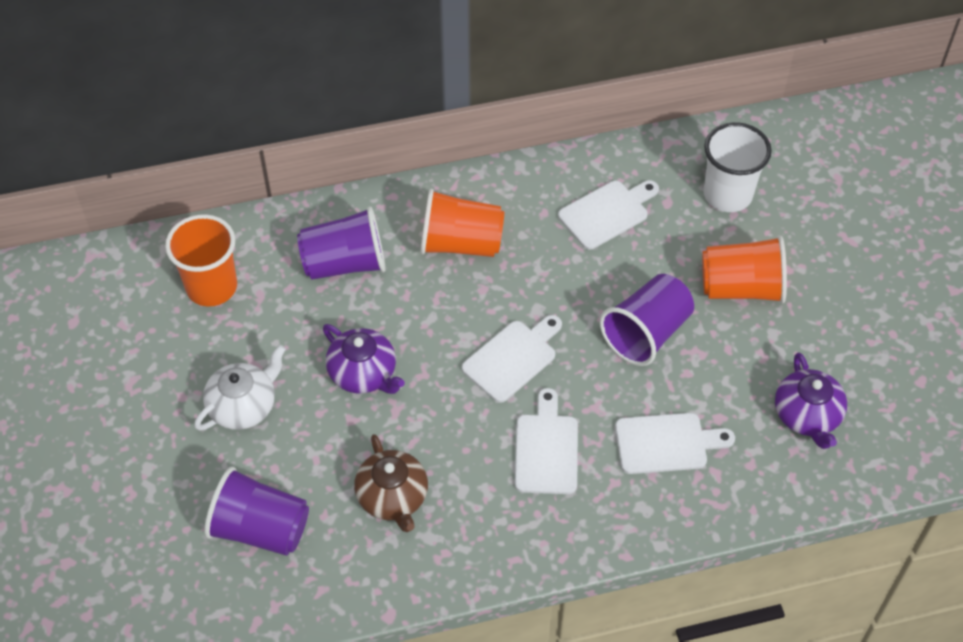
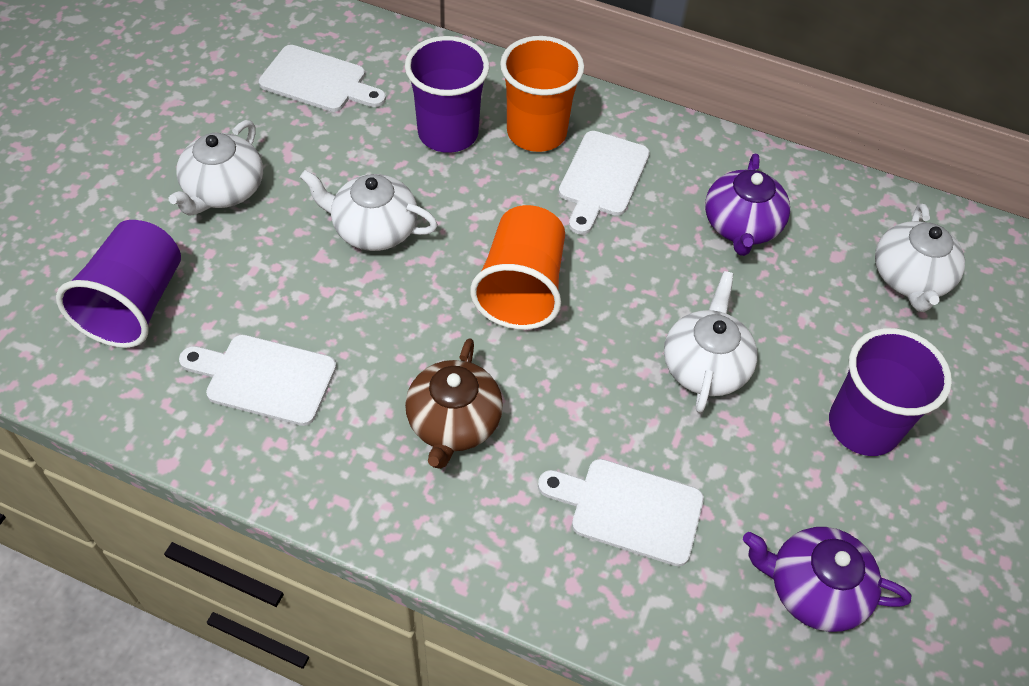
orange cup: [165,214,237,306] [420,189,504,257] [702,235,787,304] = 3 -> [470,205,565,330] [500,36,584,152] = 2
white cup: [703,122,772,212] = 1 -> none = 0
white teapot: [194,345,286,431] = 1 -> [169,120,263,216] [300,170,438,251] [664,271,758,413] [875,203,965,312] = 4

